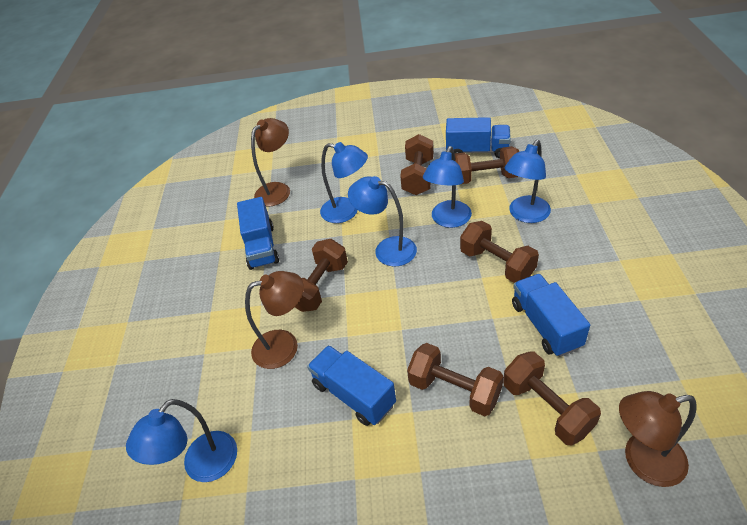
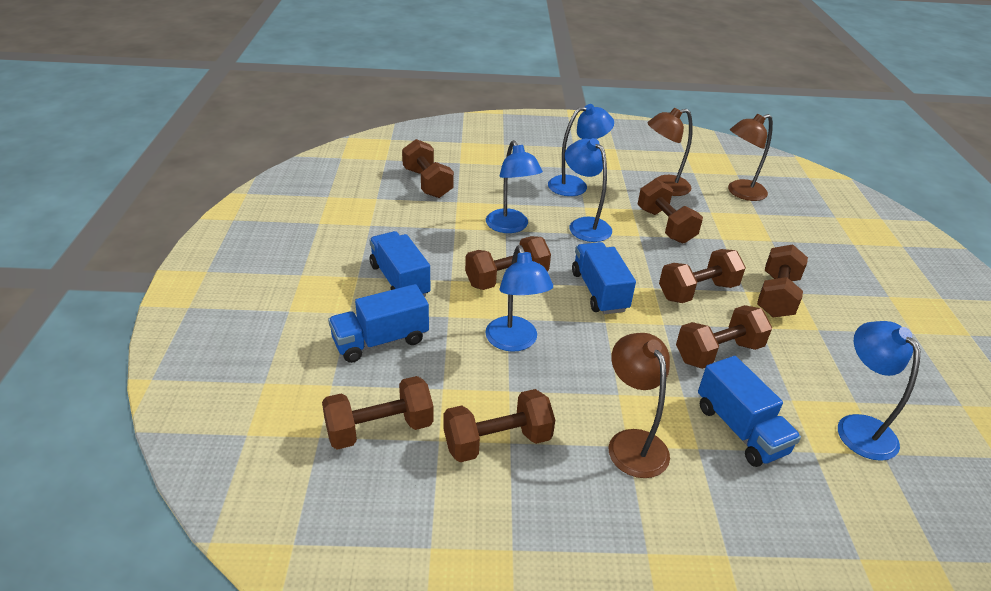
brown dumbbell: [295,239,348,312] [400,134,434,195] [407,343,504,416] [455,146,519,184] [460,221,539,283] [503,352,601,445] = 6 -> [322,376,434,450] [402,139,454,198] [444,389,555,462] [465,236,551,290] [637,179,703,244] [659,249,746,303] [676,305,772,369] [757,244,808,317] = 8

